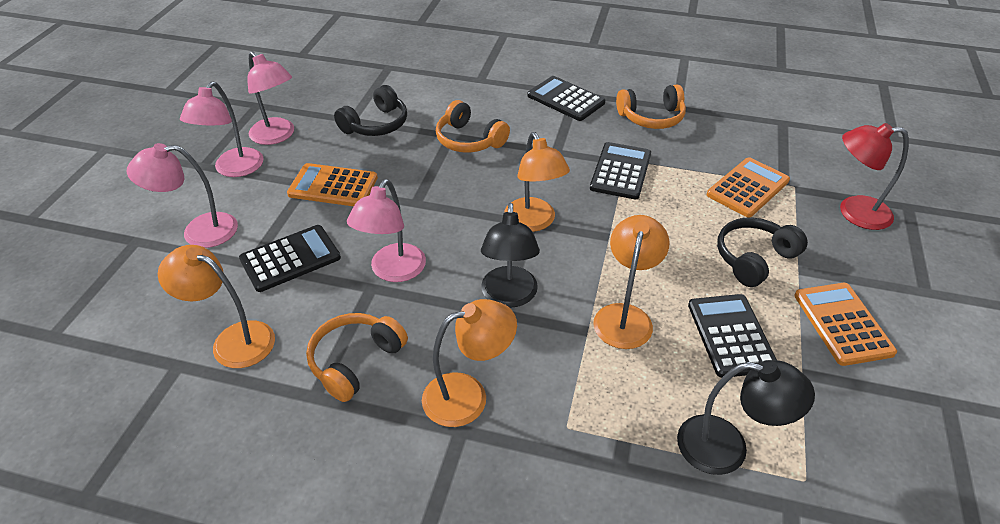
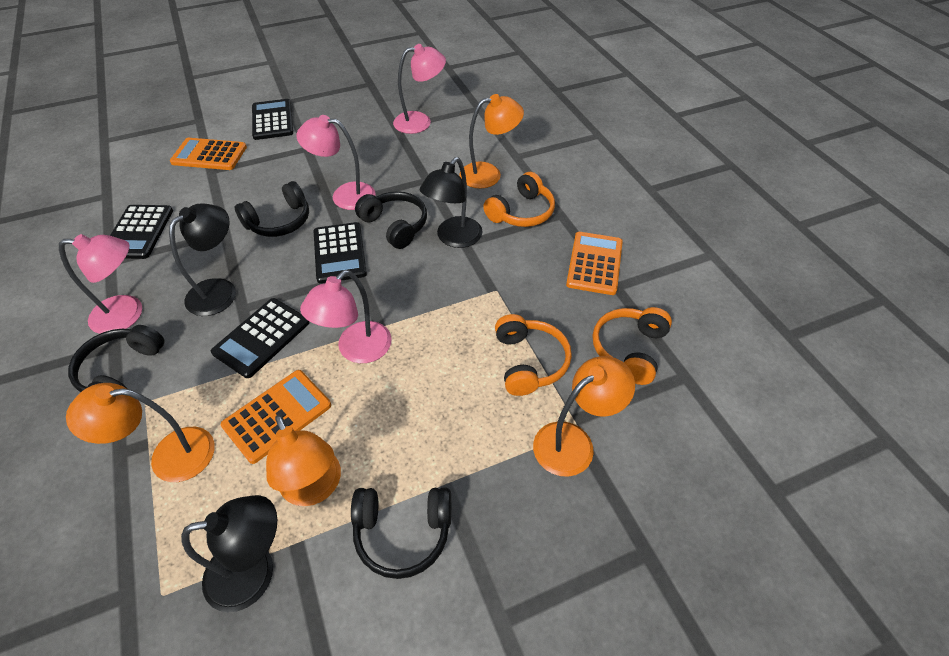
black headphones: [334,85,407,136] [717,218,808,287] = 2 -> [68,325,165,392] [234,181,309,237] [351,488,451,579] [355,191,427,249] = 4
black lamp: [481,203,540,308] [677,360,815,475] = 2 -> [169,203,236,316] [181,495,277,612] [420,157,482,248] = 3
red lamp: [840,123,909,230] = 1 -> none = 0

